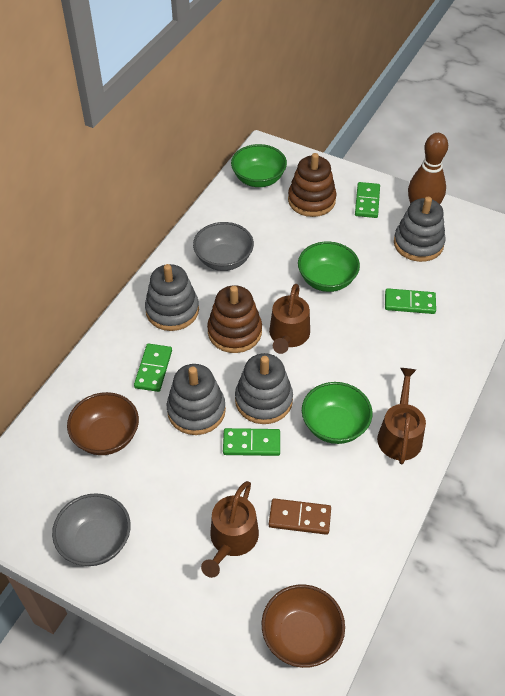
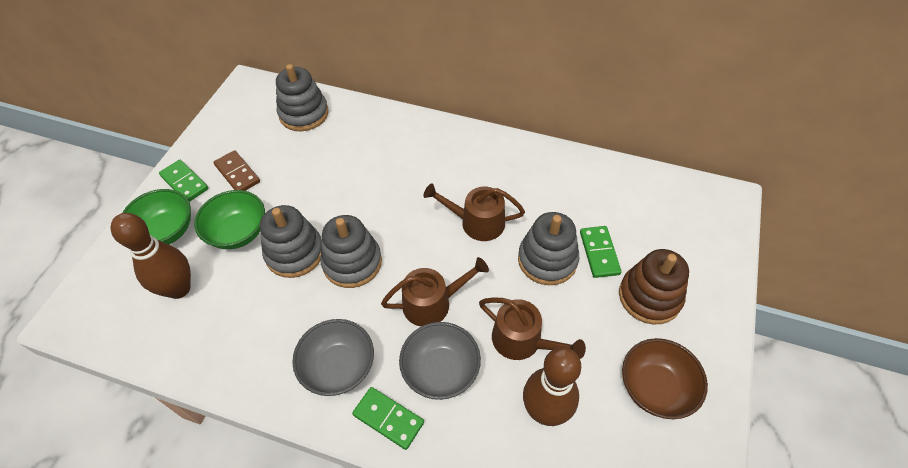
brown bowl: [67,392,139,455] [262,584,345,668] = 2 -> [622,338,708,419] = 1
brown bowling pin: [408,133,448,204] = 1 -> [111,213,191,299] [523,347,581,426] = 2
brown stacking toy: [207,285,262,353] [288,153,336,217] = 2 -> [619,249,689,324] = 1
green bowl: [231,144,287,187] [298,241,360,292] [302,382,372,444] = 3 -> [122,189,191,244] [194,190,265,249] = 2
green domino: [134,344,172,392] [223,428,280,456] [355,182,380,218] [385,288,436,314] = 4 -> [159,160,208,202] [352,387,424,450] [580,226,622,278] = 3

